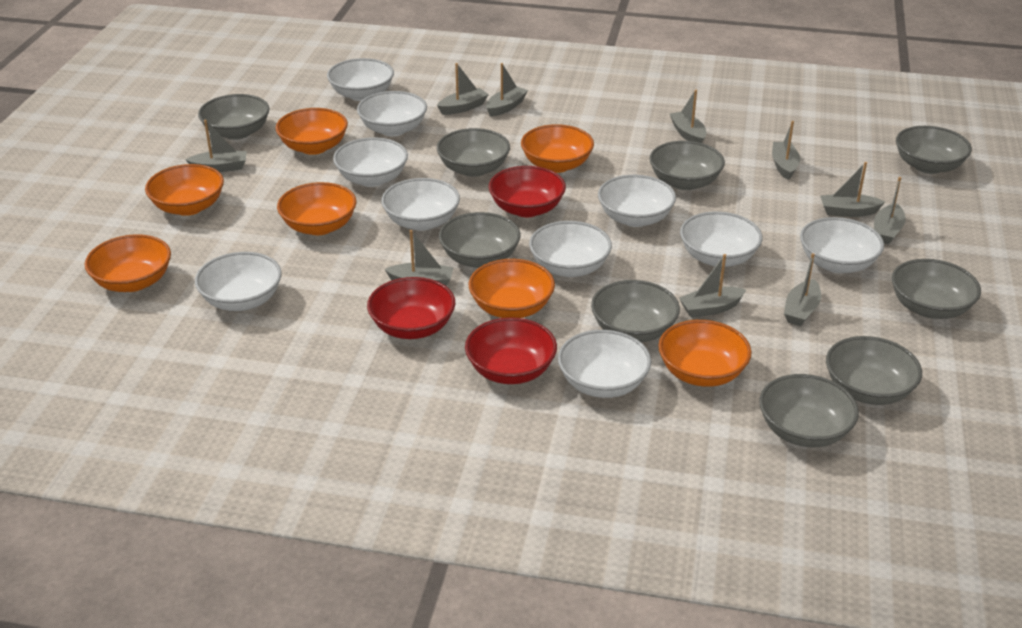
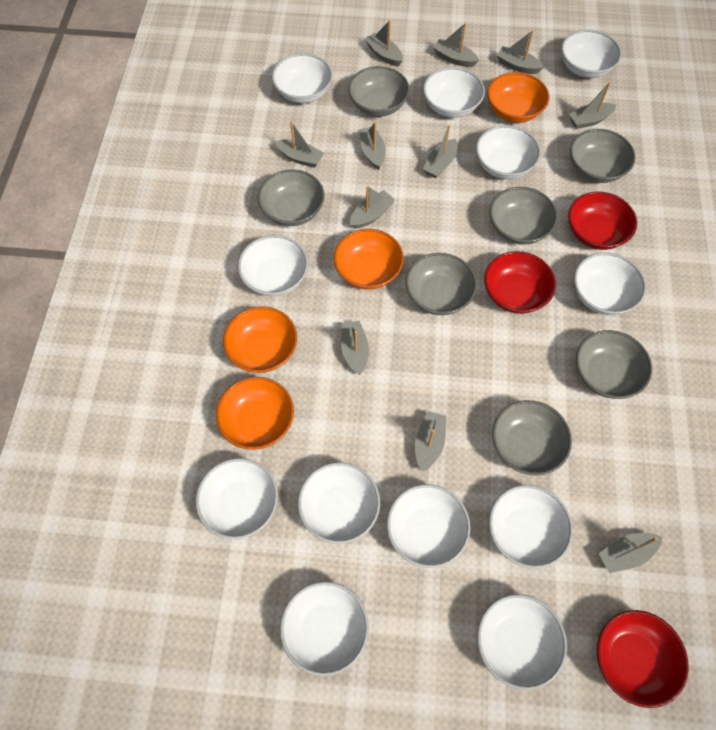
grey boat: [185,120,247,172] [384,230,453,286] [437,63,489,115] [486,63,528,117] [670,90,706,143] [679,254,746,318] [772,121,800,180] [784,253,821,326] [820,162,885,217] [874,177,906,245] = 10 -> [275,121,324,168] [341,321,369,375] [350,186,395,229] [359,122,386,170] [365,20,403,66] [415,411,446,472] [423,125,458,178] [433,23,479,67] [497,30,544,74] [569,82,616,129] [598,533,663,573] = 11
grey bowl: [198,94,269,140] [437,128,510,177] [439,212,520,268] [591,280,680,342] [649,141,725,190] [759,374,859,447] [826,336,922,405] [892,259,981,319] [896,126,972,174] = 9 -> [258,169,325,226] [348,66,410,117] [405,253,477,315] [489,187,558,245] [492,400,572,476] [570,129,636,183] [576,330,652,399] = 7
orange bowl: [85,234,171,292] [145,164,224,216] [276,108,348,155] [277,182,356,235] [469,259,555,318] [521,124,594,173] [658,320,752,387] = 7 -> [216,377,294,450] [223,306,297,373] [334,229,404,290] [487,72,549,123] = 4
white bowl: [195,252,282,311] [327,58,394,101] [333,137,408,187] [357,91,427,136] [381,178,460,231] [529,221,612,277] [558,330,651,398] [598,175,676,227] [680,211,762,267] [800,217,884,273] = 10 -> [196,458,278,539] [238,235,308,296] [272,53,333,103] [280,581,369,676] [298,462,380,544] [387,484,470,568] [423,67,485,118] [476,125,541,179] [477,594,567,690] [489,485,573,569] [561,30,622,78] [574,253,646,315] = 12

